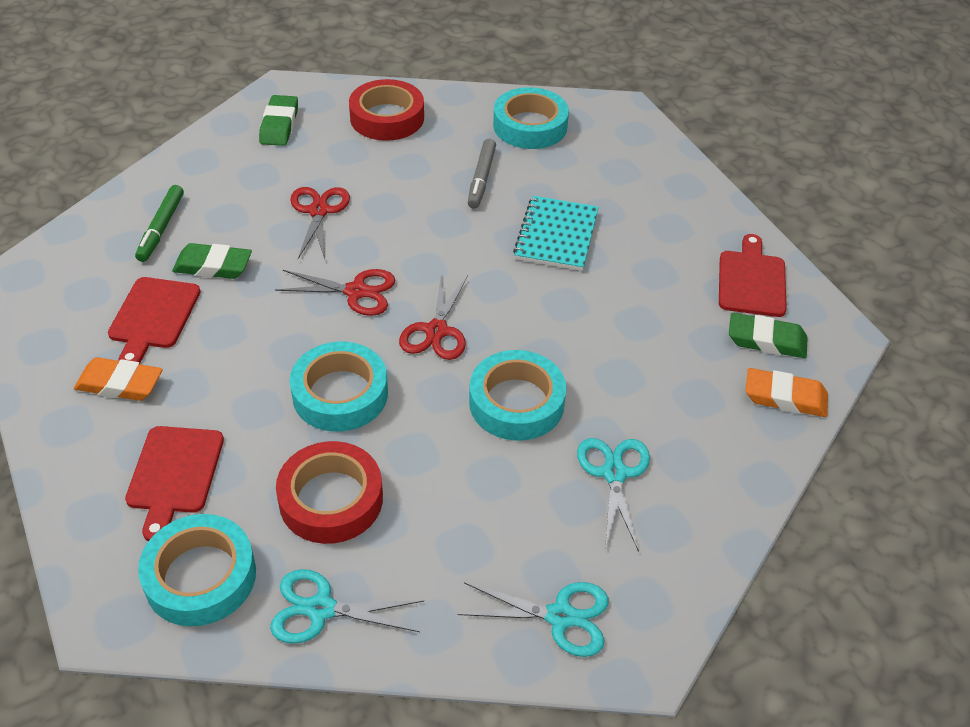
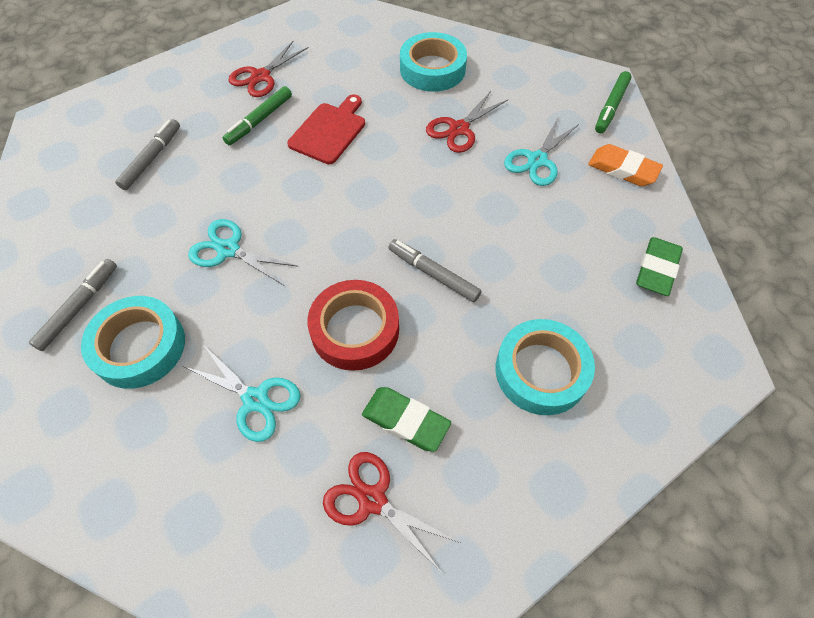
green eraser: [172,243,252,279] [259,95,298,146] [729,313,808,358] = 3 -> [362,387,451,452] [636,237,683,296] = 2
green marker: [135,185,184,262] = 1 -> [223,86,292,145] [595,71,632,133] = 2
grey marker: [468,139,496,209] = 1 -> [29,259,117,351] [115,119,180,190] [388,239,482,302] = 3
orange eraser: [74,357,162,401] [746,368,828,417] = 2 -> [588,144,663,186] = 1
red cutting board: [108,277,201,364] [125,426,224,541] [719,234,787,317] = 3 -> [287,94,365,164] = 1
red tape: [276,441,383,544] [349,79,424,141] = 2 -> [308,280,399,371] = 1
turquoise notebook: [513,196,599,271] = 1 -> none = 0
turquoise tape: [138,514,256,626] [290,342,388,432] [469,350,566,441] [493,87,569,149] = 4 -> [81,296,185,389] [400,32,467,92] [496,319,595,415] = 3

